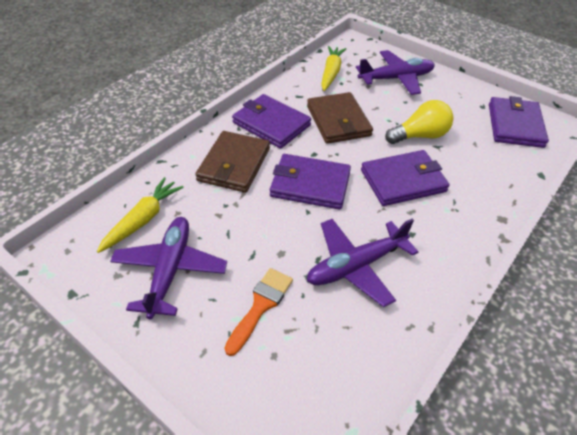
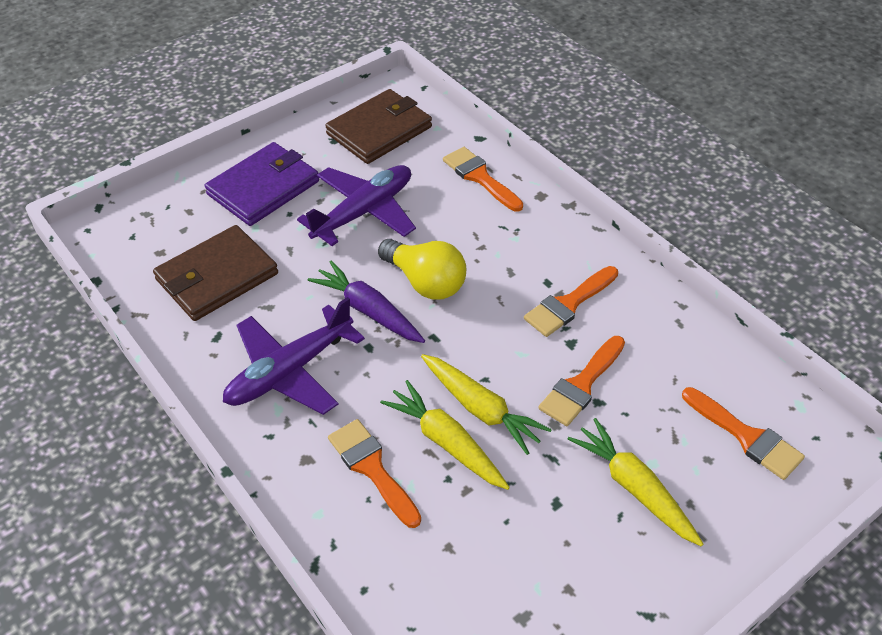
orange brush: [225,268,293,356] = 1 -> [328,419,421,528] [443,147,523,211] [524,266,618,337] [538,336,625,426] [682,387,805,480] = 5
purple carrot: none = 0 -> [307,261,425,343] = 1
purple plane: [110,217,227,319] [307,219,418,307] [356,50,435,95] = 3 -> [223,297,365,415] [297,165,416,246] = 2
purple wallet: [232,94,311,149] [270,154,351,210] [361,150,450,206] [489,96,549,148] = 4 -> [205,142,319,226] = 1
yellow carrot: [97,177,184,253] [321,46,346,91] = 2 -> [380,380,510,490] [421,354,552,455] [568,418,703,546] = 3

